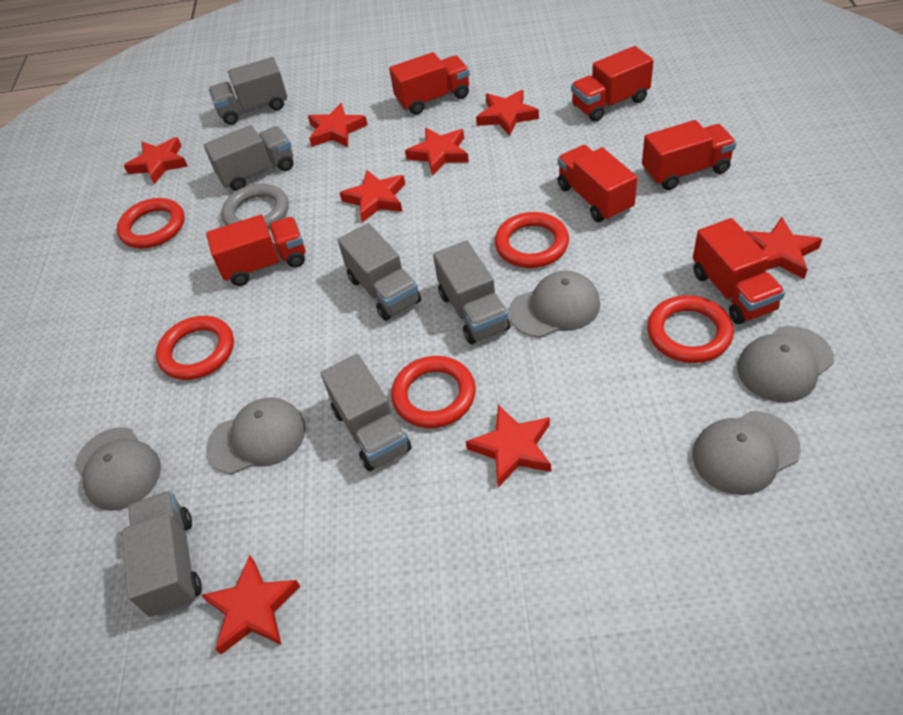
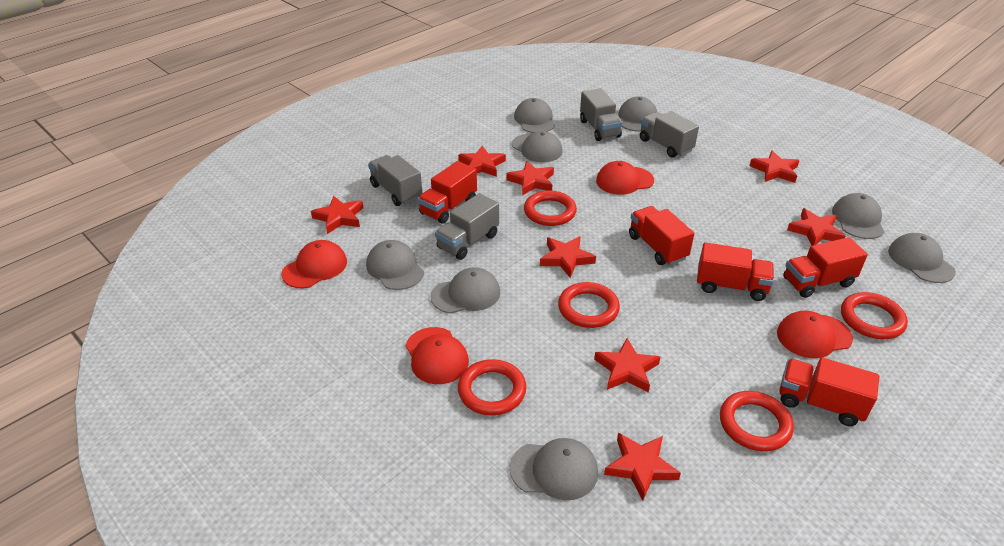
grey cap: [75,427,161,511] [206,397,306,474] [509,271,600,338] [693,411,801,495] [737,326,834,403] = 5 -> [366,240,424,290] [431,267,500,314] [510,438,598,500] [512,131,563,163] [514,98,555,133] [618,96,657,132] [832,193,884,239] [888,233,956,283] = 8
grey ring: [221,184,289,229] = 1 -> none = 0
grey truck: [122,491,202,617] [204,125,294,191] [209,57,287,125] [320,354,412,471] [338,223,421,321] [433,240,510,344] = 6 -> [368,155,422,206] [435,193,499,260] [580,88,623,141] [640,111,699,158] = 4
red cap: none = 0 -> [281,240,347,289] [406,327,469,384] [596,161,654,195] [777,310,853,359] = 4
red truck: [206,215,305,286] [389,52,470,115] [557,145,637,222] [571,46,654,122] [642,120,737,190] [693,218,785,324] = 6 -> [418,161,477,224] [629,206,694,265] [697,242,774,301] [779,357,879,426] [783,237,868,298] = 5

